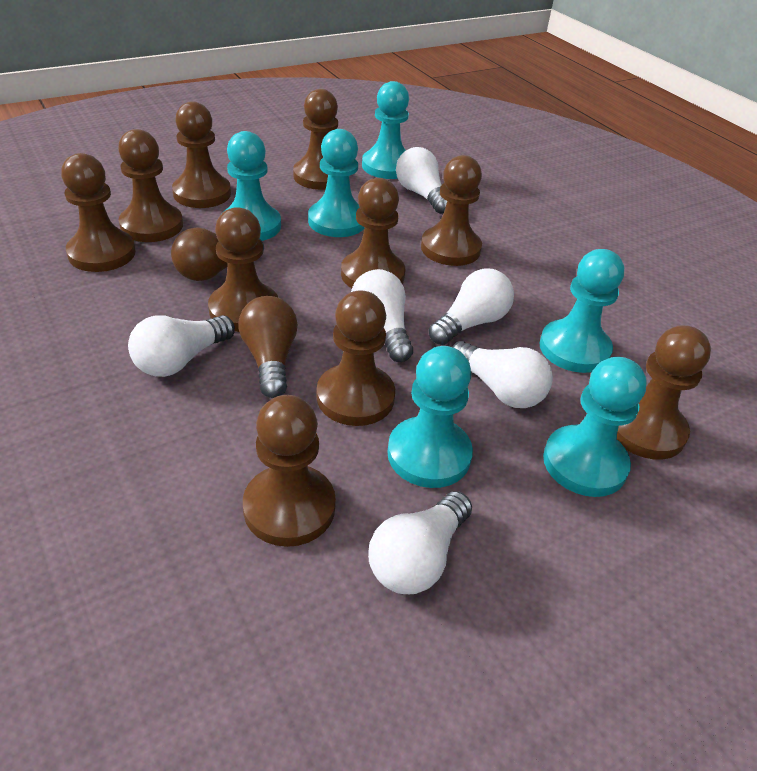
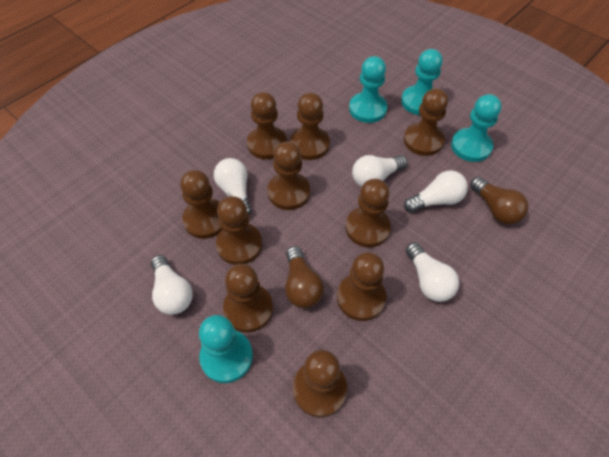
turquoise pawn: [222,131,281,241] [308,129,365,237] [362,81,409,179] [387,346,473,488] [539,249,624,373] [543,357,647,497] = 6 -> [199,315,253,383] [349,56,387,123] [401,49,443,115] [451,94,501,162] = 4
white light bulb: [128,315,235,377] [351,269,413,362] [368,491,472,594] [396,147,447,214] [429,268,514,345] [452,341,553,408] = 6 -> [151,255,193,315] [214,158,252,216] [352,155,407,187] [404,170,468,212] [406,242,459,302] = 5

